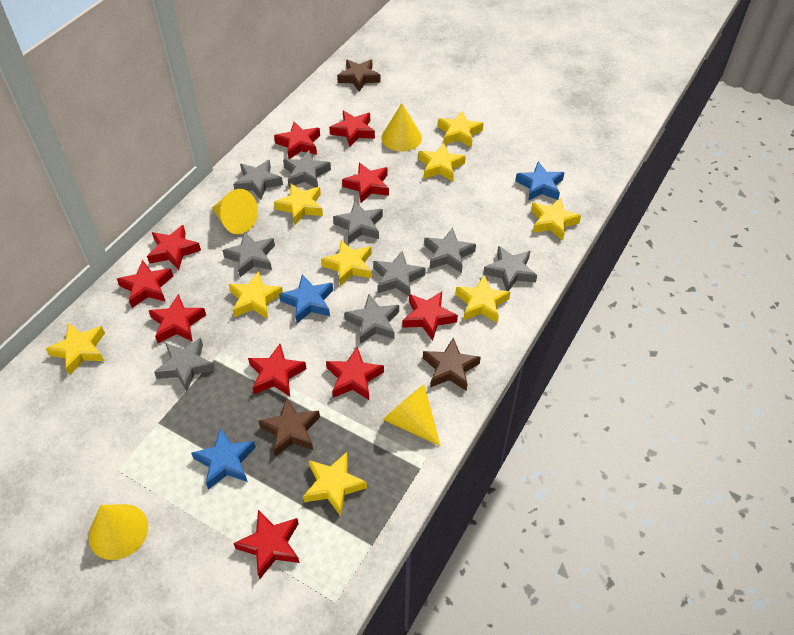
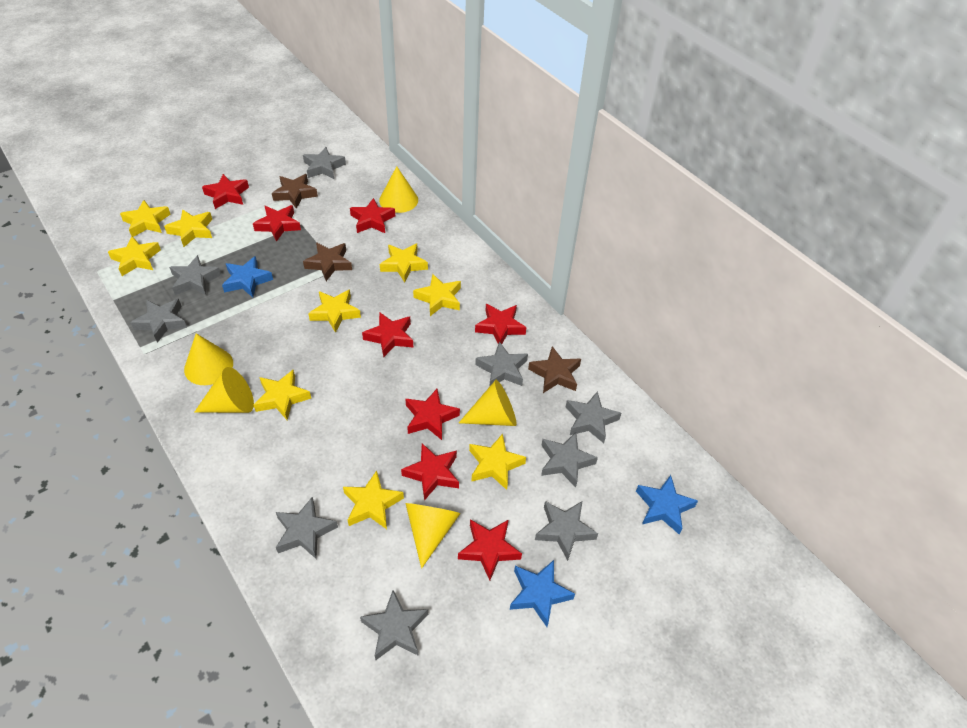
red star: [117,260,173,308] [147,225,201,270] [148,294,206,343] [233,510,300,579] [248,344,306,396] [274,122,320,159] [326,347,384,400] [329,111,375,147] [342,162,389,203] [402,291,458,341] = 10 -> [202,174,249,209] [253,205,301,242] [350,198,395,233] [362,312,413,358] [401,443,459,501] [405,389,460,440] [458,519,522,580] [475,304,526,344] = 8
yellow cone: [88,504,148,560] [212,189,258,234] [381,103,422,151] [383,385,441,446] = 4 -> [184,333,233,385] [194,367,254,413] [379,166,418,213] [405,503,461,568] [459,380,517,426] = 5

